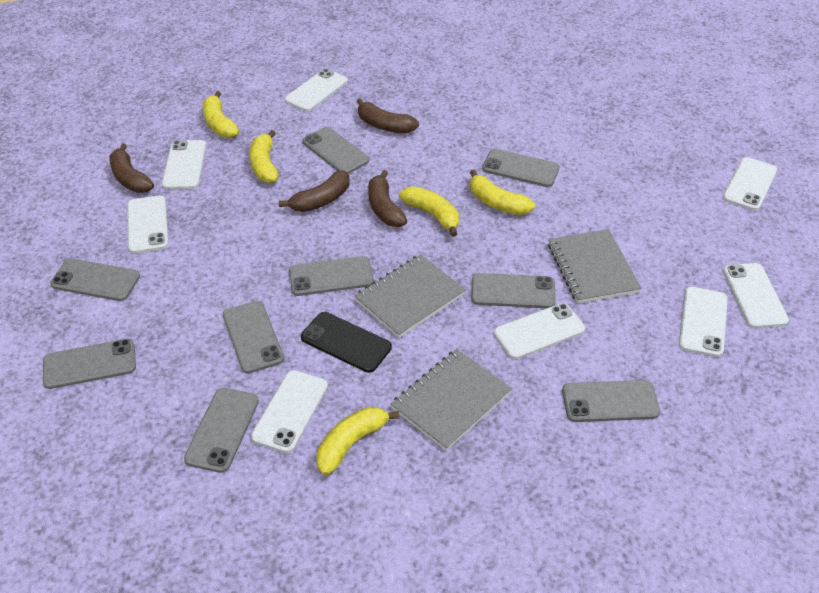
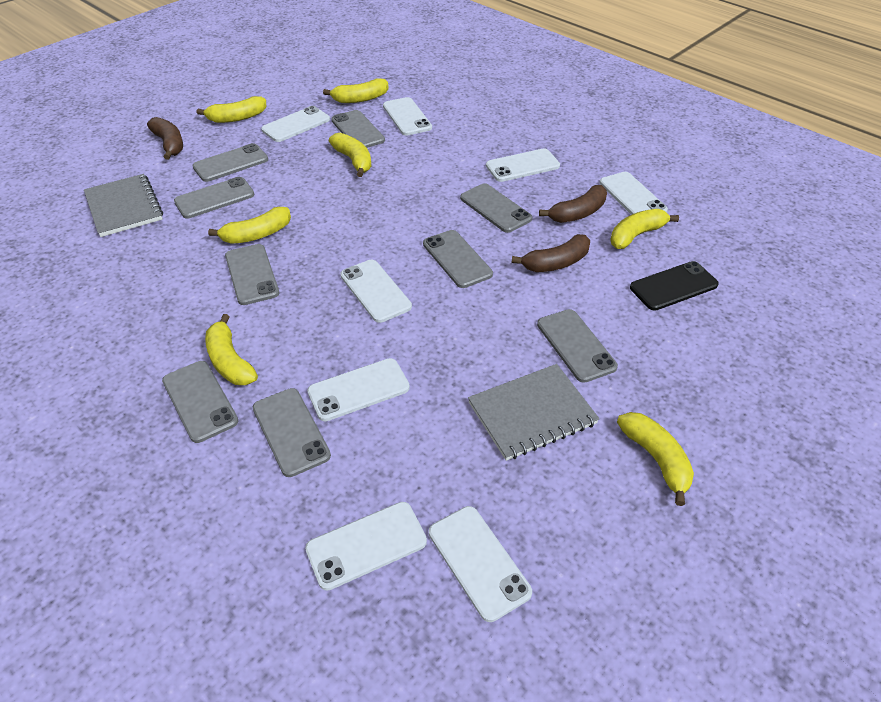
brown banana: [109,143,154,193] [279,171,350,212] [357,98,419,133] [368,170,407,227] = 4 -> [147,117,183,160] [512,234,590,272] [539,185,607,223] = 3
grey notebook: [354,254,466,338] [391,349,512,451] [548,229,642,303] = 3 -> [84,174,163,237] [468,364,600,461] = 2
yellow banana: [203,91,239,138] [250,130,279,183] [316,407,400,476] [399,186,459,237] [470,169,535,215] = 5 -> [197,96,266,123] [205,314,258,385] [208,207,291,244] [323,78,389,103] [329,133,371,177] [610,209,679,249] [617,412,694,506] = 7

